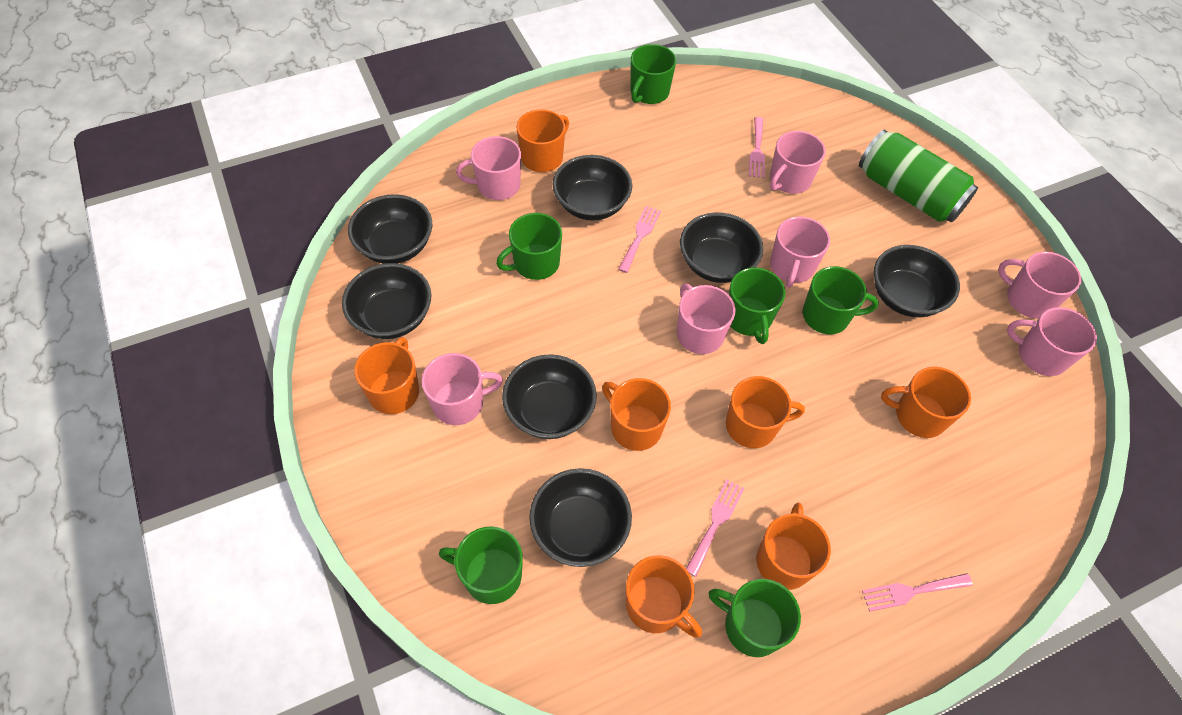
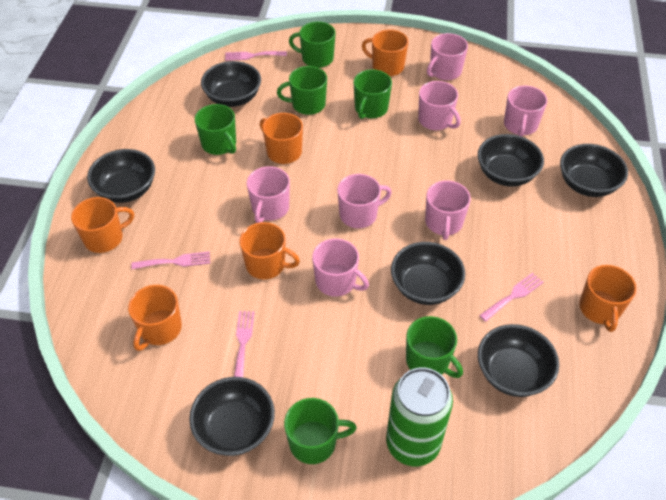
orange mug: [354,337,419,414] [517,109,569,172] [602,378,671,451] [626,555,702,638] [726,376,805,448] [756,503,831,590] [881,367,971,438] = 7 -> [71,197,134,253] [128,285,182,351] [239,222,300,279] [260,113,303,164] [362,30,409,76] [579,265,637,332] = 6

